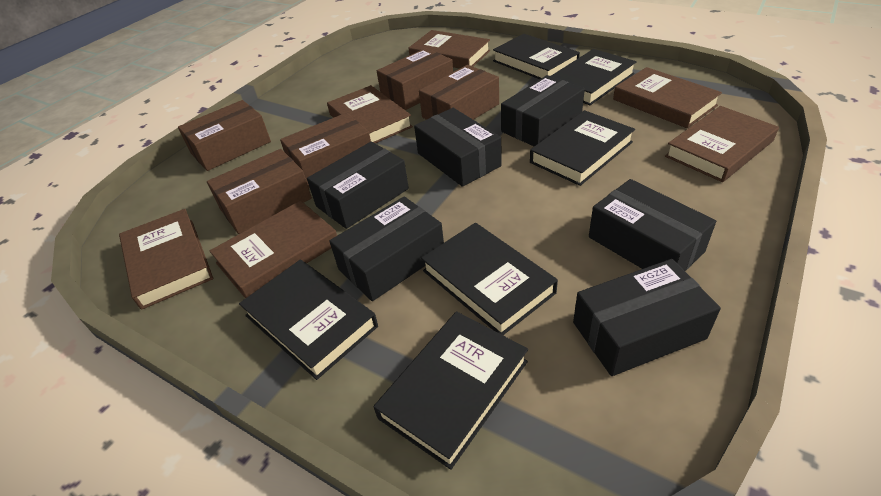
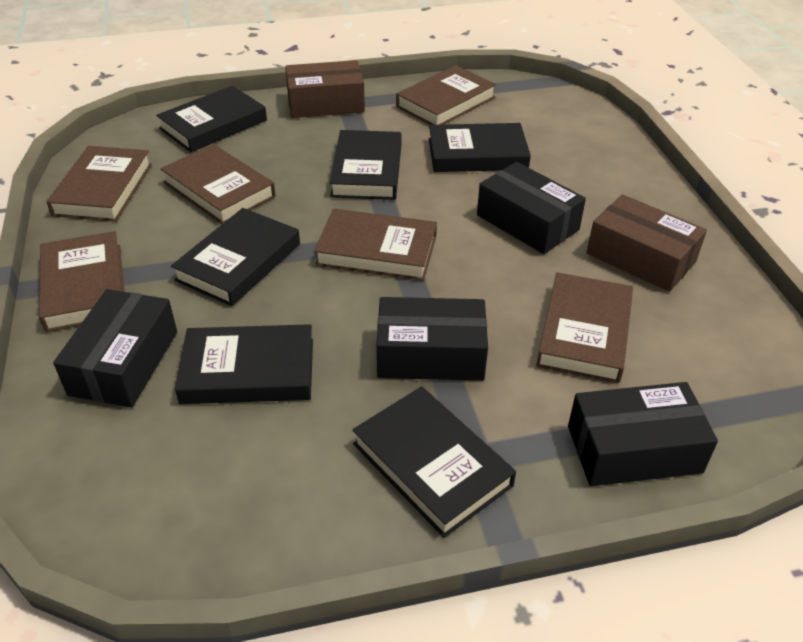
black box: [307,142,409,229] [329,197,444,301] [414,108,502,187] [501,75,585,146] [573,259,721,376] [589,179,716,271] = 6 -> [53,289,177,407] [377,297,488,381] [477,162,586,254] [568,382,718,486] = 4
brown box: [178,100,271,171] [207,149,312,234] [280,113,371,188] [377,48,453,110] [419,65,499,120] = 5 -> [285,60,365,118] [587,194,707,292] = 2

